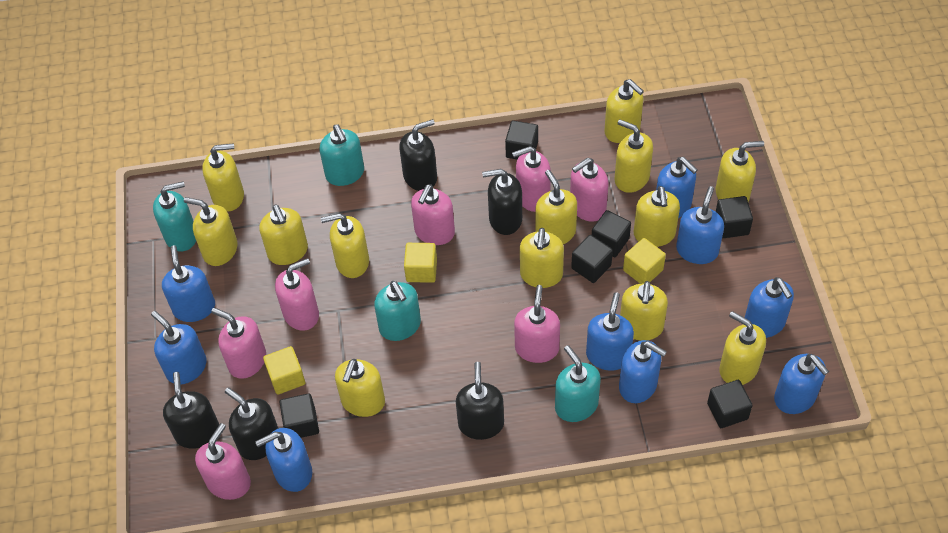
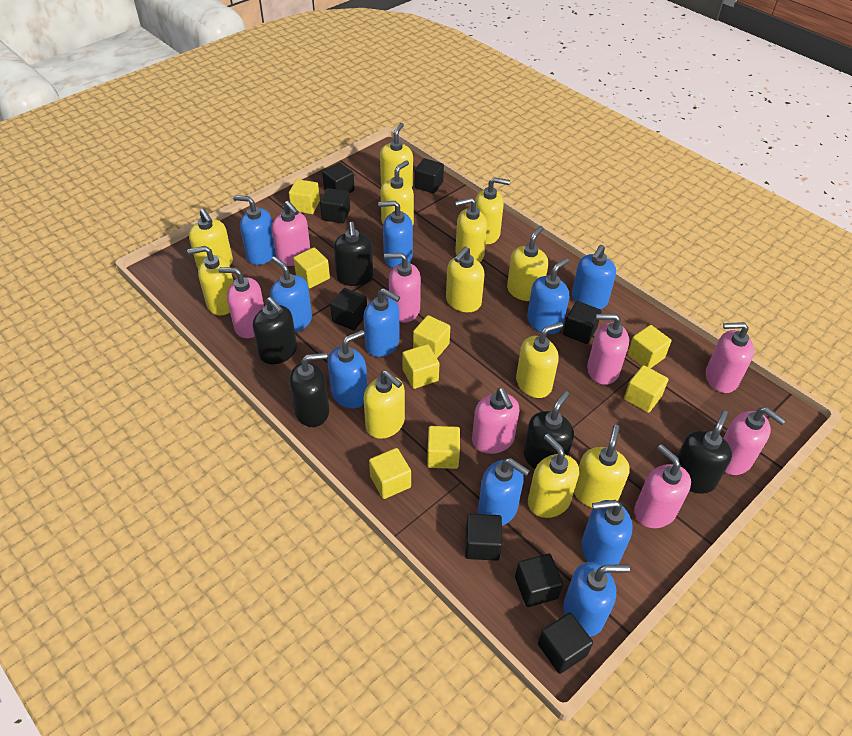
black cube: [279,393,319,438] [505,121,538,160] [571,235,613,283] [592,210,631,257] [707,380,753,428] [716,196,753,238] = 6 -> [320,188,350,223] [322,163,355,193] [330,288,367,330] [414,158,444,194] [465,514,502,561] [515,554,563,607] [538,612,593,674] [563,301,602,344] = 8
blue soap dispenser: [151,311,207,384] [162,245,215,322] [255,428,312,492] [586,292,634,371] [619,340,667,403] [656,157,698,218] [676,186,724,264] [745,277,794,338] [774,354,829,414] = 9 -> [233,195,276,265] [270,256,312,332] [328,330,368,408] [363,288,400,357] [378,201,413,268] [478,458,530,526] [527,258,569,334] [563,562,630,636] [572,245,616,309] [581,500,632,566] = 10
pink soap dispenser: [195,423,251,500] [211,308,266,379] [275,258,319,331] [411,184,455,245] [512,146,551,212] [514,285,560,363] [570,158,608,222] = 7 -> [218,267,264,338] [272,201,310,266] [384,253,421,323] [472,388,519,454] [587,314,629,385] [634,444,691,528] [706,322,754,393] [723,407,786,475] = 8
turquoise soap dispenser: [153,181,196,251] [319,124,364,186] [374,281,421,341] [555,345,601,422] = 4 -> none = 0
yellow cube: [263,346,305,395] [404,243,437,283] [623,238,666,284] = 3 -> [289,179,320,214] [293,247,330,289] [369,448,411,499] [402,344,439,389] [413,315,450,358] [427,426,460,469] [624,365,668,413] [627,325,671,368] = 8
yellow soap dispenser: [184,197,237,266] [202,143,244,212] [259,205,308,265] [321,213,369,278] [335,359,385,417] [520,228,564,288] [535,170,577,244] [604,79,644,143] [615,119,653,193] [620,281,668,341] [634,186,680,247] [716,141,764,202] [719,311,766,385] = 13 -> [187,246,233,315] [189,209,233,268] [363,370,405,439] [380,123,413,188] [380,160,414,224] [446,247,485,312] [455,198,487,263] [475,177,510,244] [507,226,548,301] [516,322,563,398] [528,434,579,518] [574,425,630,508] = 12

